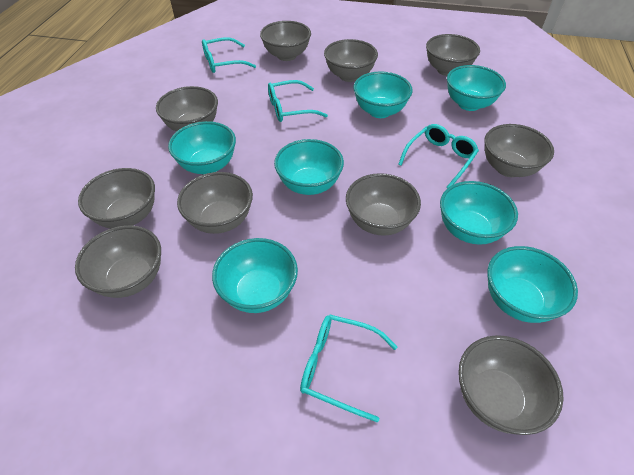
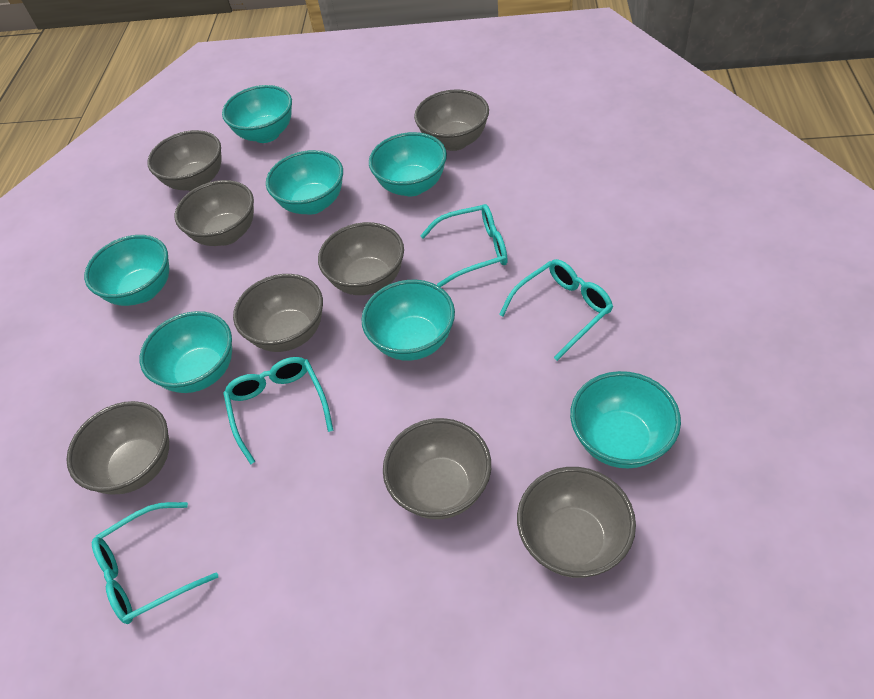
grey bowl: [75,225,161,298] [78,168,155,229] [156,86,218,132] [177,172,253,234] [260,21,311,61] [324,39,378,82] [346,173,421,236] [426,34,480,76] [458,335,564,435] [484,124,554,177] = 10 -> [66,401,169,495] [147,130,222,191] [175,180,254,246] [233,274,323,352] [318,222,404,295] [383,418,491,519] [414,89,489,151] [517,467,636,578] = 8

